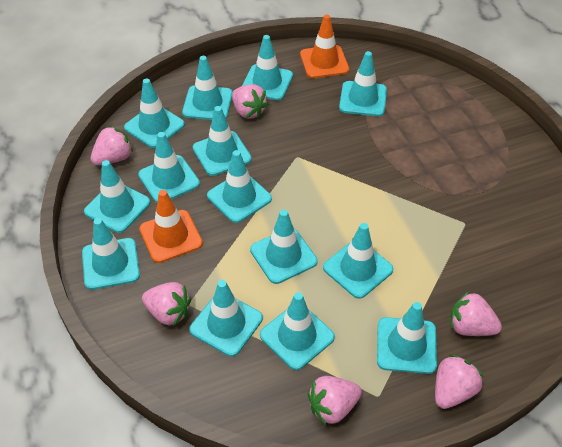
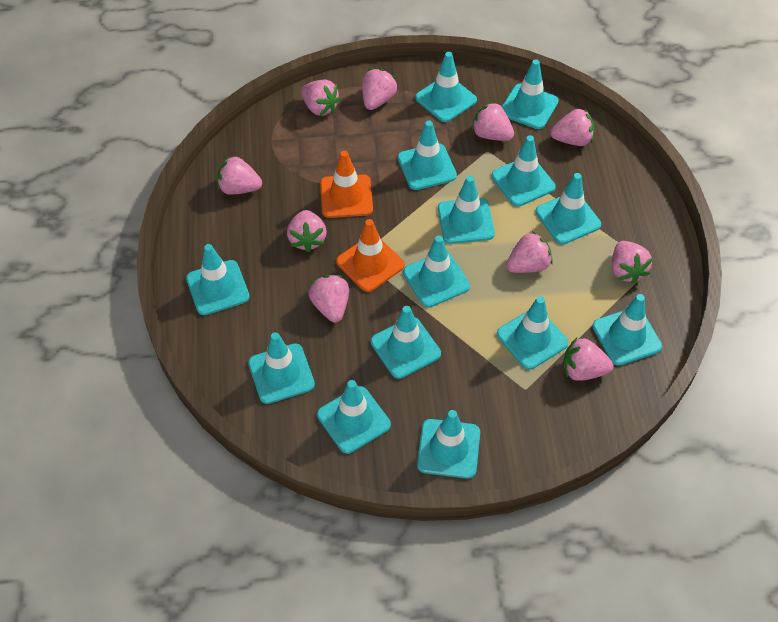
pink strawberry: [91,126,133,165] [142,282,191,326] [232,84,269,119] [308,376,362,425] [435,354,483,409] [450,291,502,336] = 6 -> [217,156,262,195] [287,210,327,253] [301,79,341,116] [308,275,349,323] [362,69,397,110] [472,102,514,141] [506,231,553,273] [550,108,594,146] [563,338,614,381] [612,241,653,284] = 10

